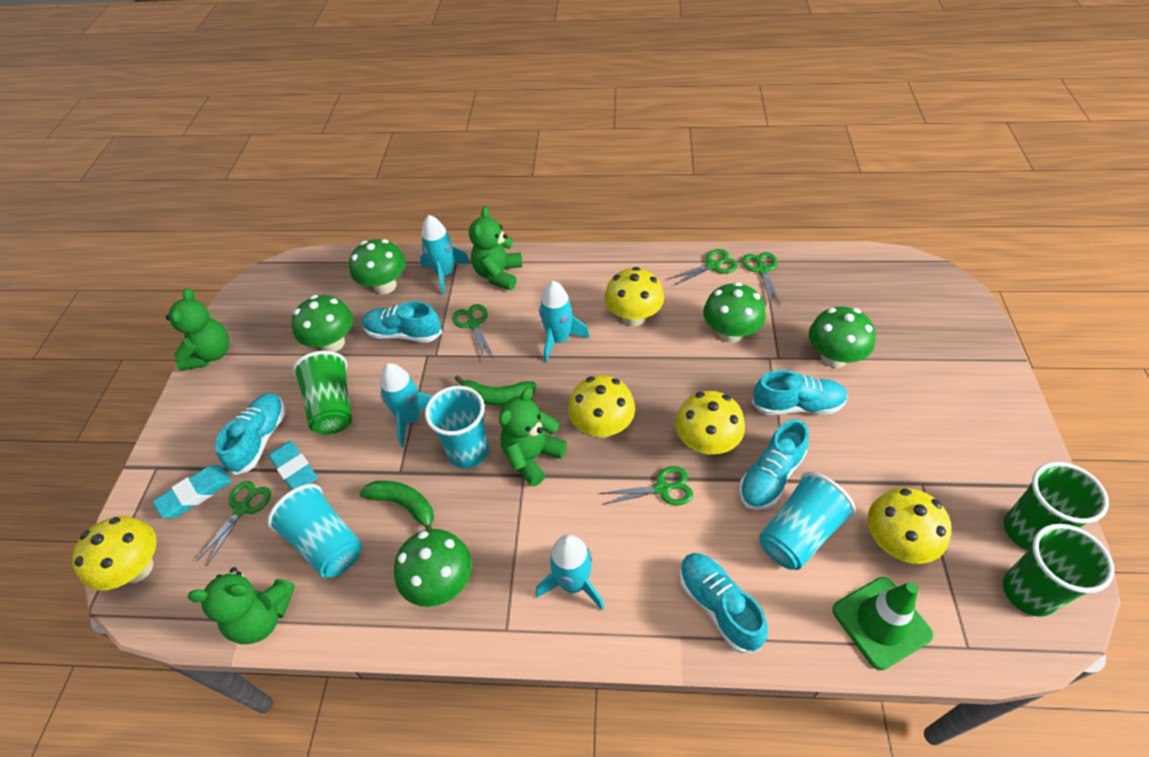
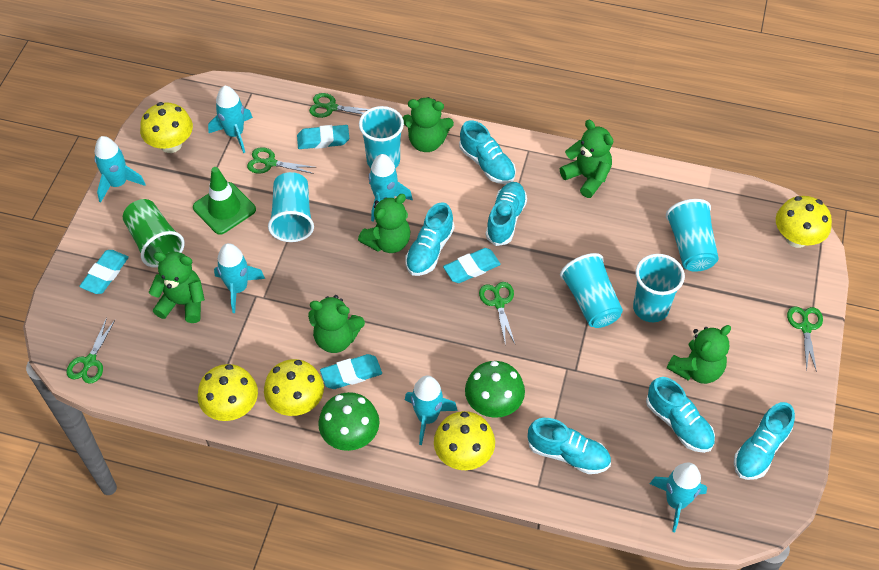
green banana: [359,481,434,530] [455,375,537,405] = 2 -> none = 0
green cup: [293,351,352,435] [1003,524,1114,617] [1004,462,1109,550] = 3 -> [123,199,185,268] = 1
green mushroom: [292,295,353,352] [349,239,406,294] [394,529,472,607] [703,282,766,343] [809,307,876,368] = 5 -> [318,392,380,451] [465,361,525,418] = 2
green teddy bear: [166,288,229,371] [188,567,295,644] [469,207,522,290] [499,387,567,487] = 4 -> [149,252,205,323] [308,295,365,353] [358,194,411,253] [403,97,454,152] [560,120,613,198] [667,325,731,384] = 6
turquoise cup: [267,484,362,578] [425,385,489,468] [759,472,856,570] = 3 -> [268,172,314,242] [359,106,404,168] [560,253,623,328] [633,254,685,322] [666,199,719,272] = 5
turquoise eraser: [153,466,232,518] [268,441,318,490] = 2 -> [79,250,129,294] [297,125,349,149] [320,354,382,389] [443,248,501,283] = 4
turquoise rocket: [380,363,432,447] [420,215,470,295] [536,534,604,610] [539,281,590,362] = 4 -> [94,136,146,202] [208,86,253,153] [214,243,265,313] [369,154,413,222] [405,376,458,445] [650,463,707,532] = 6
turquoise shoe: [215,393,285,475] [362,301,442,342] [679,553,768,654] [739,419,809,510] [752,370,848,415] = 5 -> [405,202,454,276] [459,120,516,184] [486,182,527,246] [527,418,611,474] [646,377,715,453] [734,402,795,480] = 6

